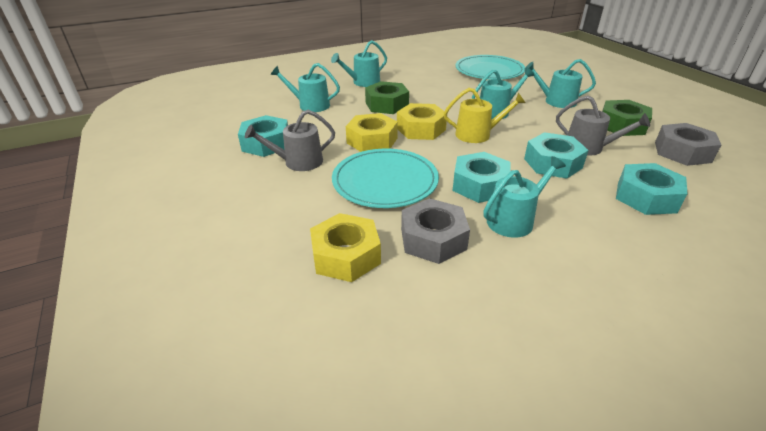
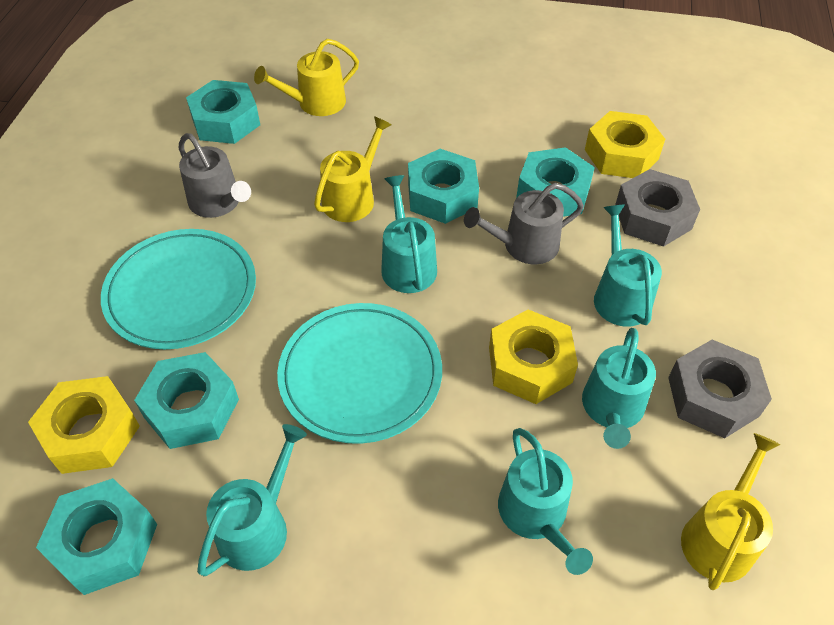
green nut: [365,81,409,114] [602,100,652,136] = 2 -> none = 0
turquoise nut: [238,115,288,157] [452,152,510,203] [524,132,588,178] [616,163,688,215] = 4 -> [36,478,157,595] [134,352,239,449] [186,80,260,144] [408,149,479,224] [516,147,595,217] = 5
yellow watering can: [444,88,525,143] = 1 -> [254,39,359,116] [314,116,392,222] [681,433,780,590] = 3

